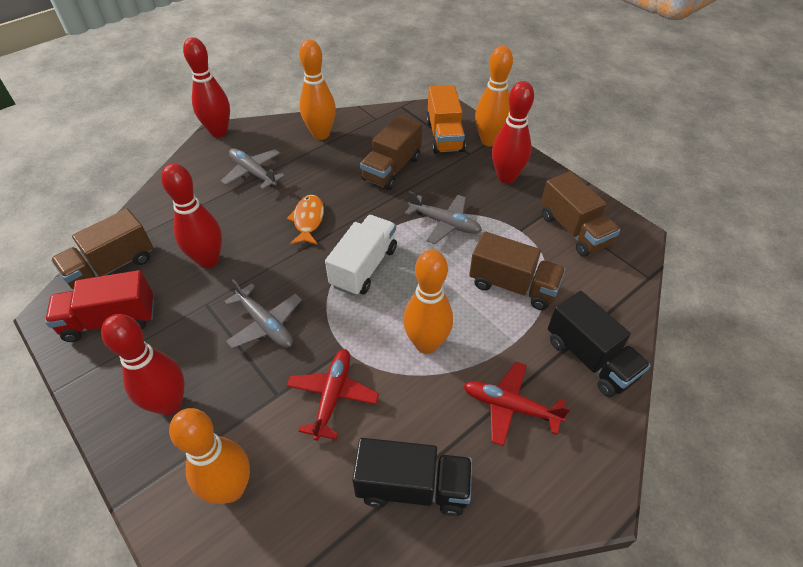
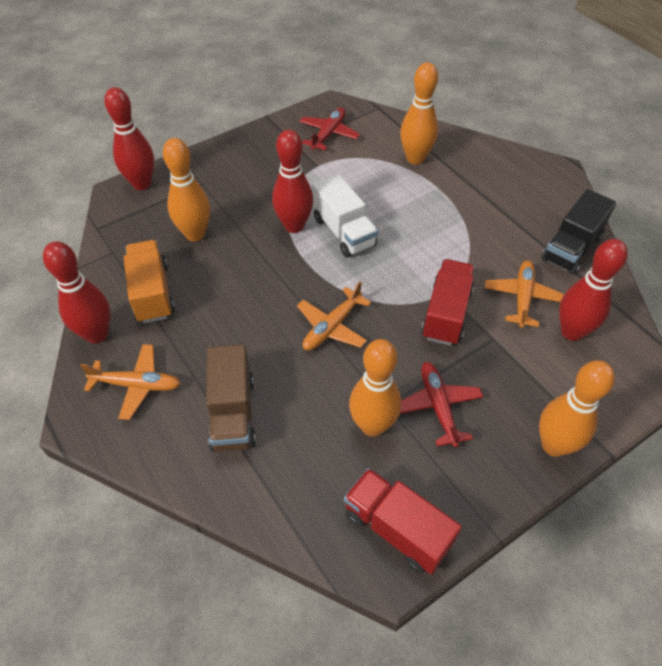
black truck: [352,438,472,516] [548,291,651,397] = 2 -> [541,189,616,275] = 1
brown truck: [51,208,153,289] [360,115,422,190] [469,231,566,310] [541,171,620,257] = 4 -> [206,345,256,452] = 1
grey plane: [221,148,285,189] [224,279,302,349] [405,191,482,244] = 3 -> none = 0
orange fish: [286,195,324,245] = 1 -> none = 0
orange plane: none = 0 -> [80,344,181,420] [297,281,371,350] [484,260,564,328] = 3
red truck: [45,270,154,342] = 1 -> [344,468,462,574] [421,259,475,346] = 2

